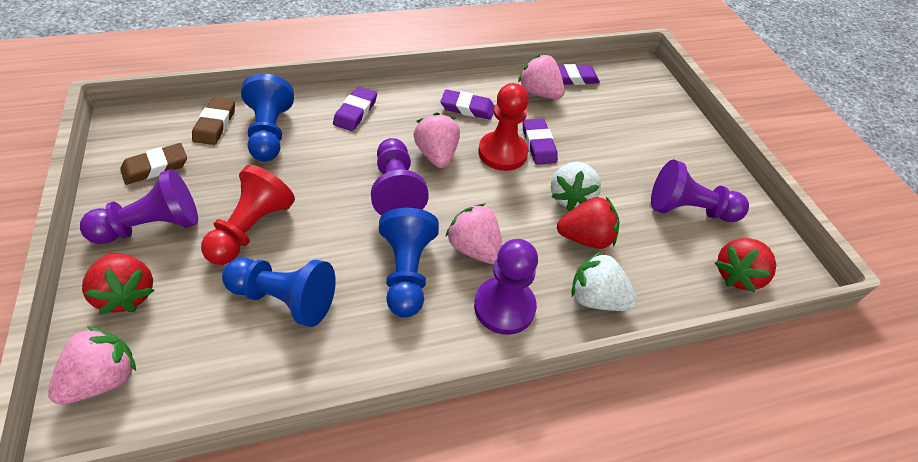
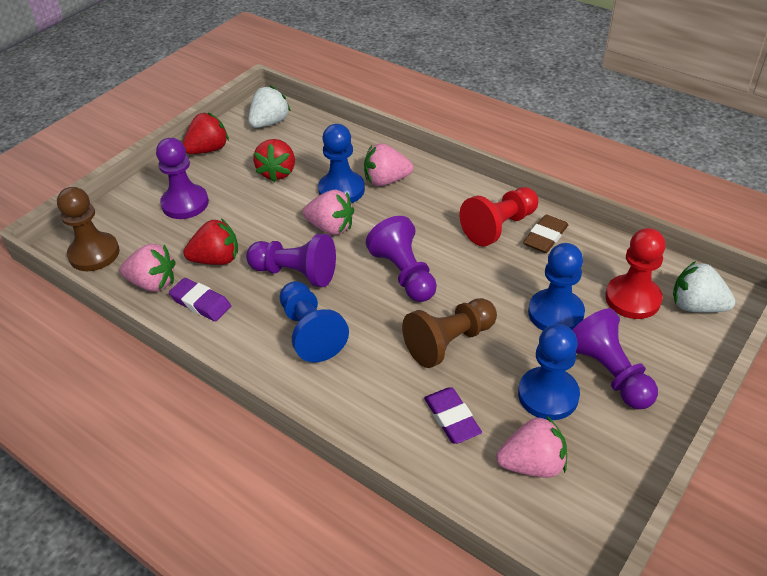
blue pawn: [222,258,336,327] [241,74,294,161] [379,208,439,318] = 3 -> [280,281,349,362] [318,124,365,203] [518,324,580,420] [528,243,585,331] = 4
brown eraser: [120,143,187,185] [192,98,235,145] = 2 -> [523,214,568,253] = 1
brown pawn: none = 0 -> [57,187,120,271] [402,298,497,368] = 2
purple eraser: [333,87,377,131] [440,89,495,120] [523,118,558,165] [558,64,600,85] = 4 -> [169,278,231,321] [424,387,482,444] = 2

